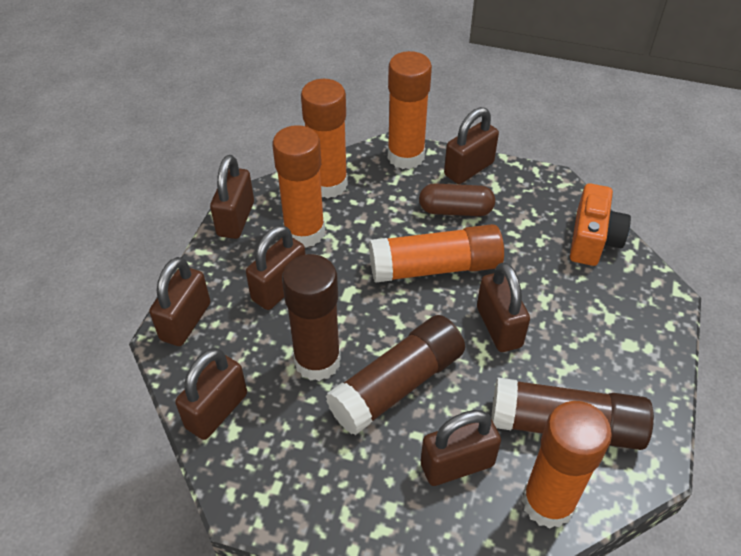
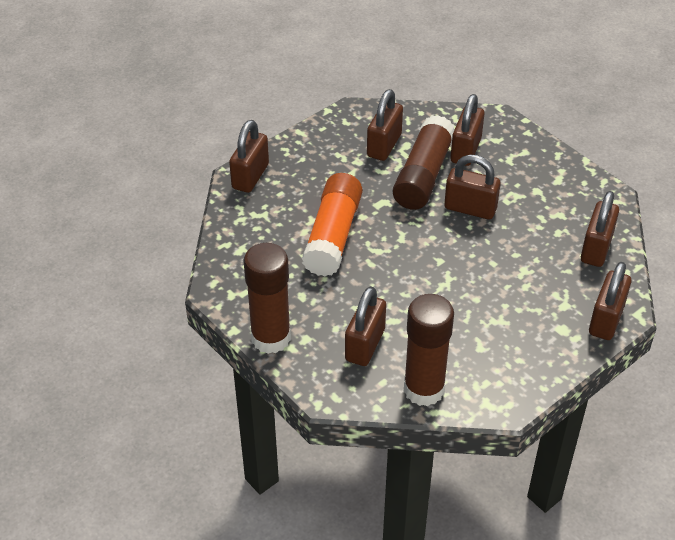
brown capsule: [419,183,495,216] = 1 -> none = 0
orange camera: [570,183,631,266] = 1 -> none = 0
orange glue stick: [272,125,325,248] [301,79,348,198] [369,224,504,282] [388,51,432,169] [522,401,612,529] = 5 -> [302,173,362,276] = 1

